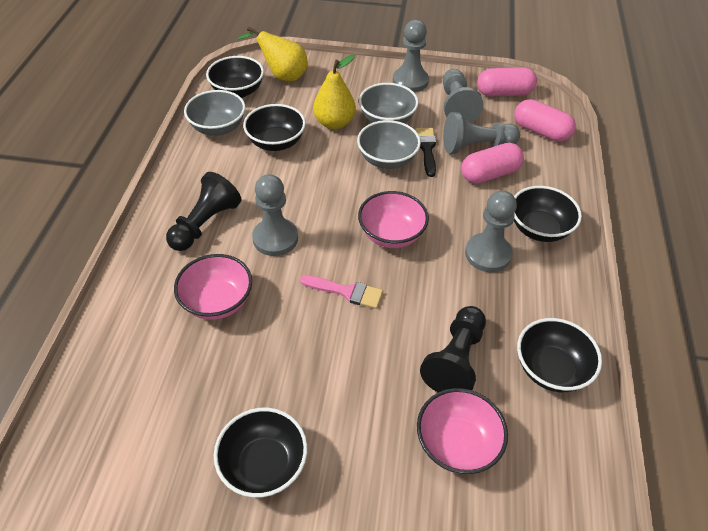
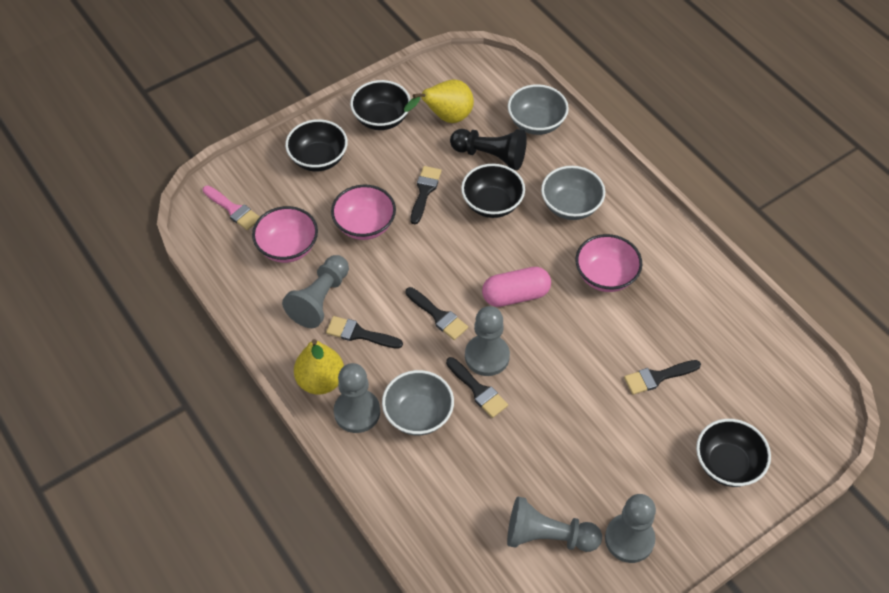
black bowl: [206,56,264,98] [214,408,308,498] [243,104,306,151] [514,186,582,242] [517,318,602,392] = 5 -> [285,119,348,172] [350,80,411,130] [461,164,525,218] [696,419,771,487] = 4
black brush: [415,128,436,177] = 1 -> [326,316,403,349] [406,287,468,340] [410,166,442,224] [446,357,508,418] [624,360,701,395] = 5
black pawn: [166,172,241,251] [420,306,486,392] = 2 -> [450,129,527,170] = 1
pink capsule: [461,143,524,184] [477,67,537,96] [514,99,576,142] = 3 -> [482,267,551,307] = 1

